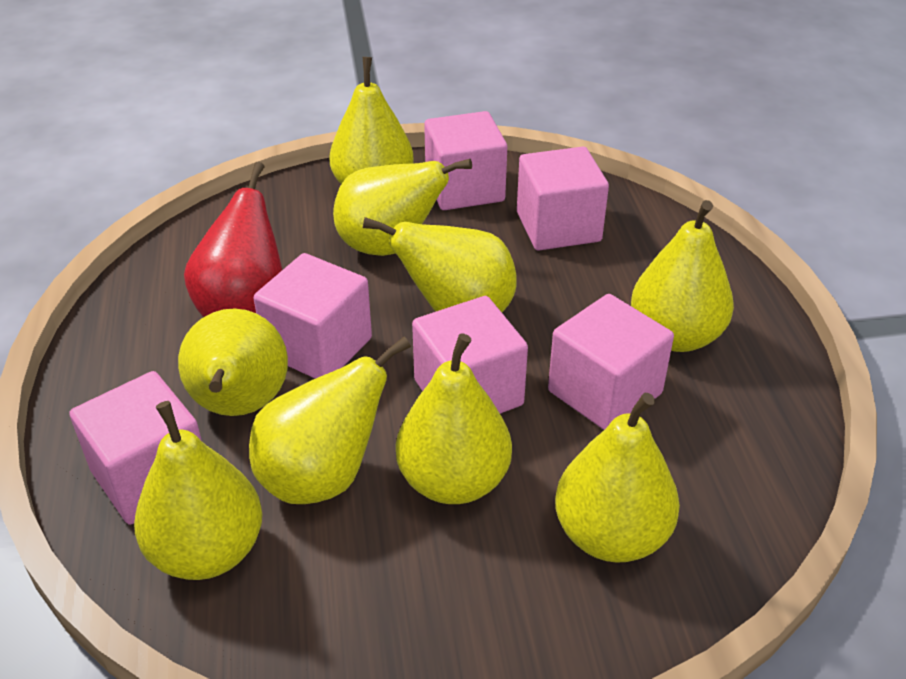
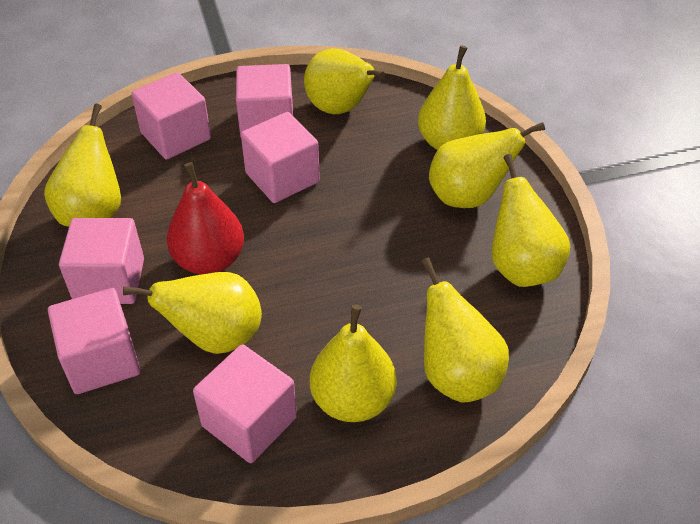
yellow pear: [134,401,262,580] [178,308,288,416] [249,336,411,504] [329,57,414,184] [333,159,472,256] [363,217,517,312] [396,333,512,504] [555,393,680,563] [631,200,734,352] = 9 -> [44,103,121,227] [123,272,262,354] [304,48,385,114] [310,304,396,422] [418,45,486,150] [421,258,509,403] [429,122,545,208] [492,154,570,287] = 8

